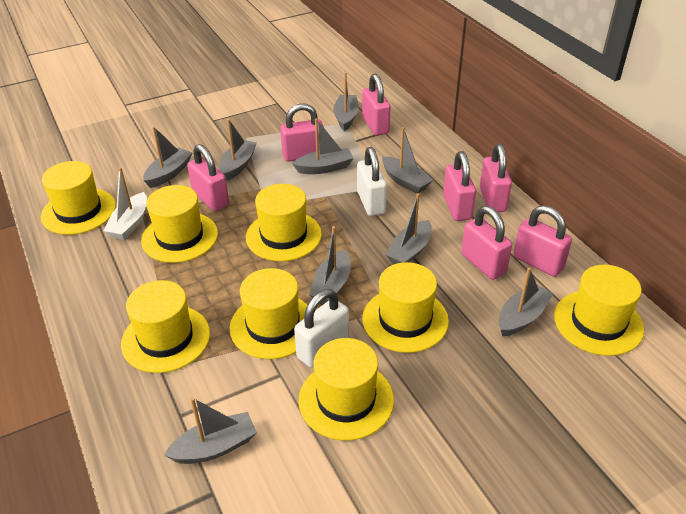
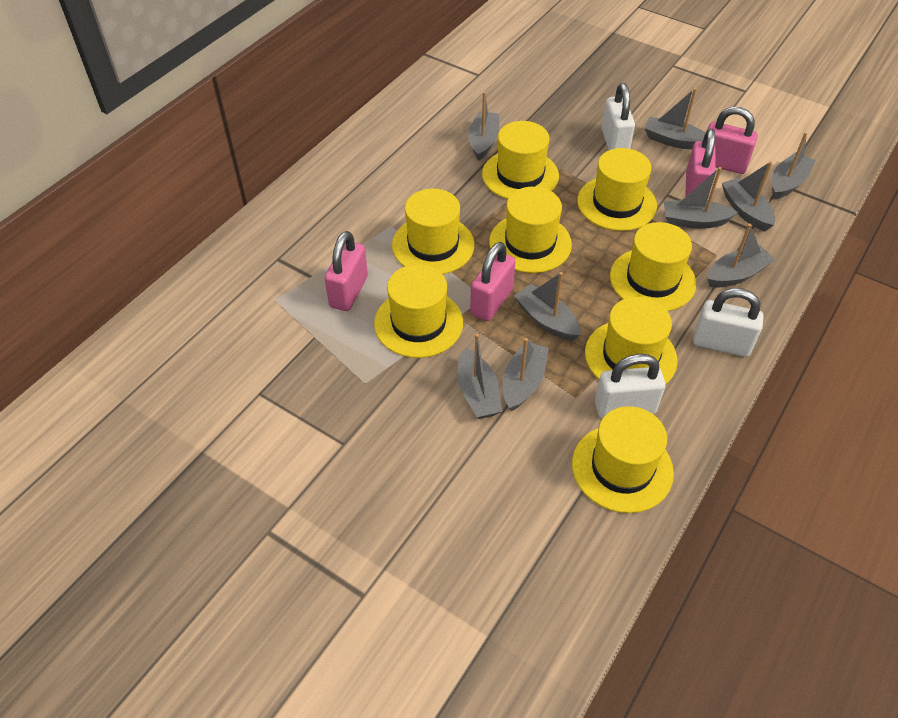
pink padlock: [187,144,229,211] [280,103,324,162] [362,74,391,136] [443,151,476,221] [461,206,512,280] [480,144,512,212] [513,205,572,277] = 7 -> [324,231,368,311] [470,242,516,321] [686,129,716,196] [707,107,758,174] = 4
white boat: [103,167,147,240] = 1 -> none = 0
white padlock: [294,289,349,368] [357,147,387,216] = 2 -> [595,354,665,418] [602,83,635,150] [693,288,764,357] = 3

